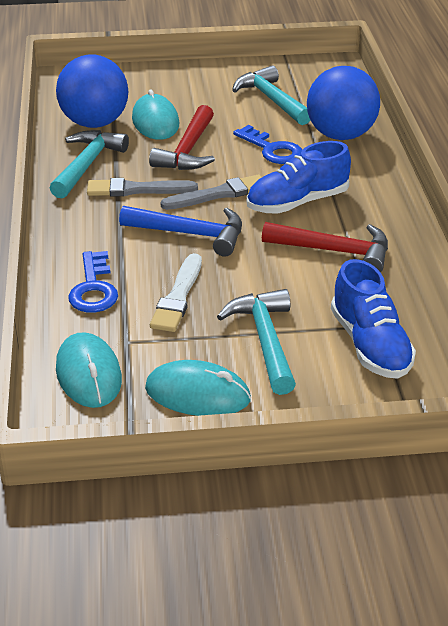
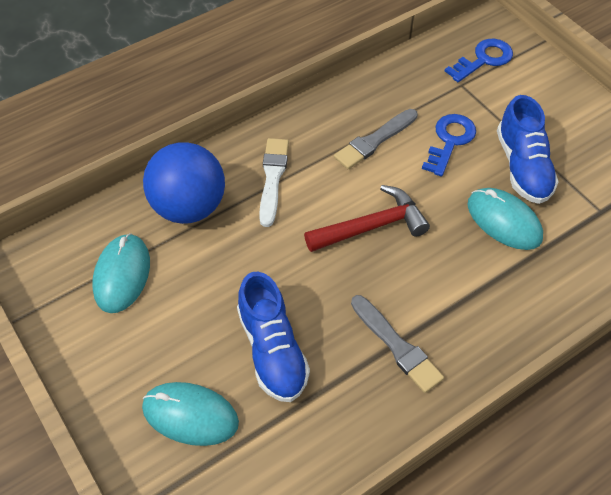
blue ball: [56,54,129,128] [307,66,380,140] = 2 -> [143,142,225,224] = 1
blue hammer: [119,206,242,257] = 1 -> none = 0
red hammer: [149,105,215,170] [262,222,388,272] = 2 -> [304,185,430,252] = 1
turquoise hammer: [50,130,129,199] [217,289,296,395] [232,65,310,125] = 3 -> none = 0

